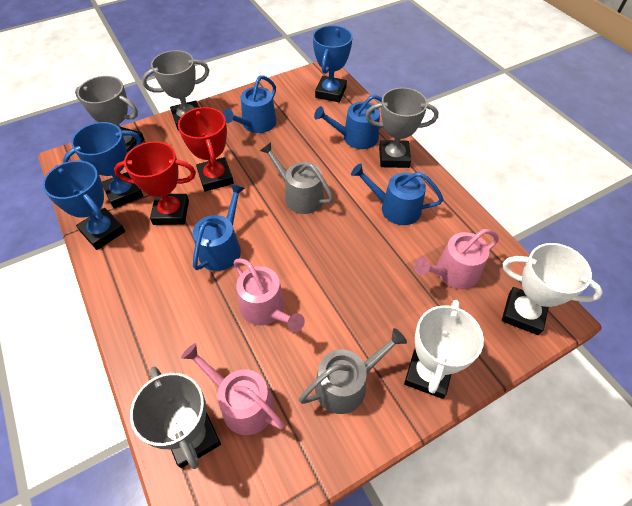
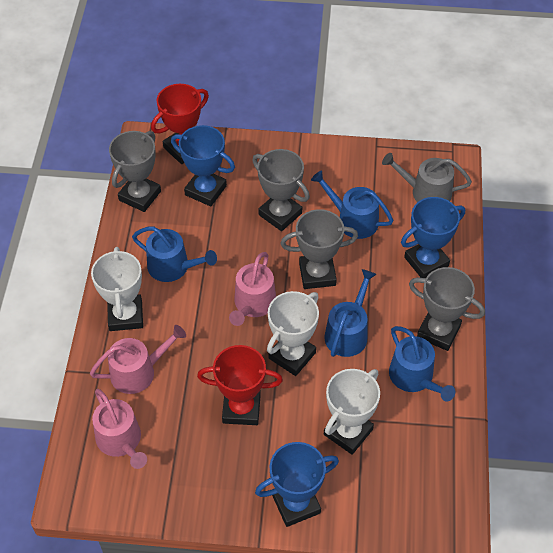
grey watering can: [260,142,333,214] [299,328,407,414] = 2 -> [382,153,472,202] = 1
white trophy: [404,300,484,399] [502,243,603,335] = 2 -> [91,247,143,331] [267,291,319,376] [324,369,380,455] = 3

